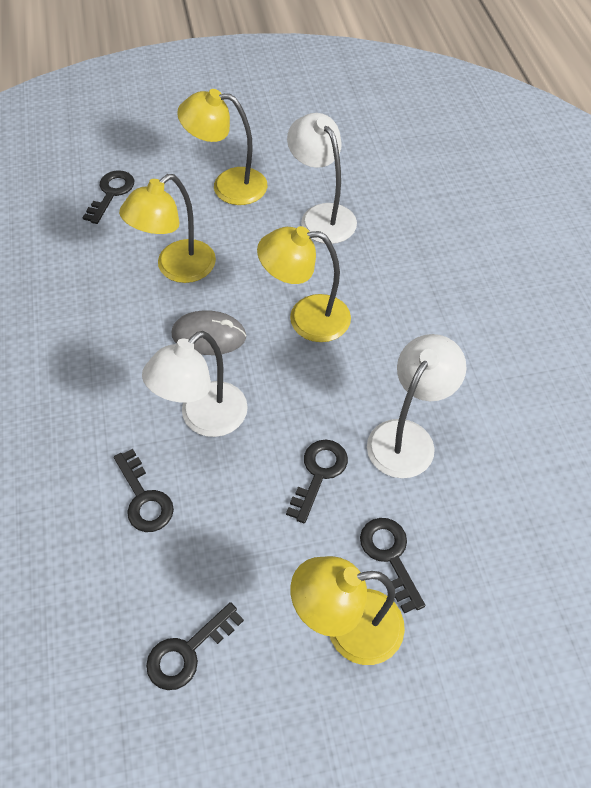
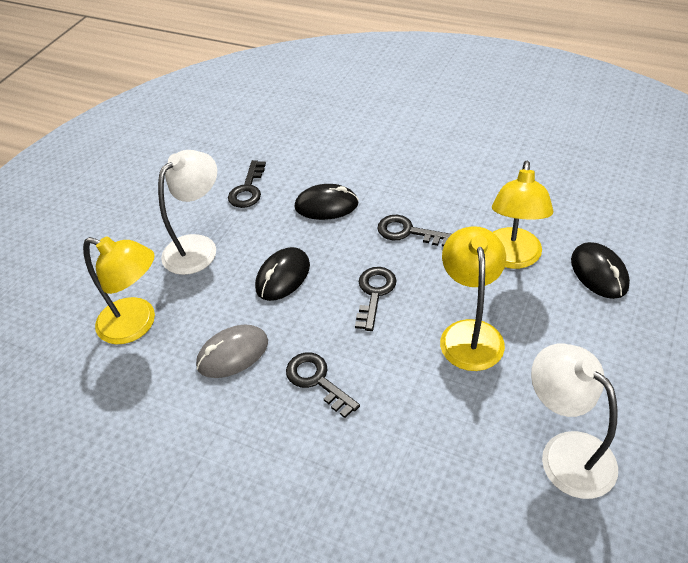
black key: [82,170,134,224] [114,449,174,532] [146,602,244,690] [286,440,348,523] [360,518,425,614] = 5 -> [228,160,266,208] [286,353,360,418] [355,267,397,331] [377,215,452,247] = 4
black mouse: none = 0 -> [255,247,310,301] [294,184,359,220] [571,242,630,299] = 3
white lamp: [142,331,248,437] [287,113,357,244] [367,334,466,478] = 3 -> [158,150,217,275] [531,344,618,499] = 2
yellow lamp: [119,174,216,283] [177,89,267,205] [257,226,351,342] [290,556,405,665] = 4 -> [83,236,155,344] [440,226,506,371] [492,161,553,269] = 3

